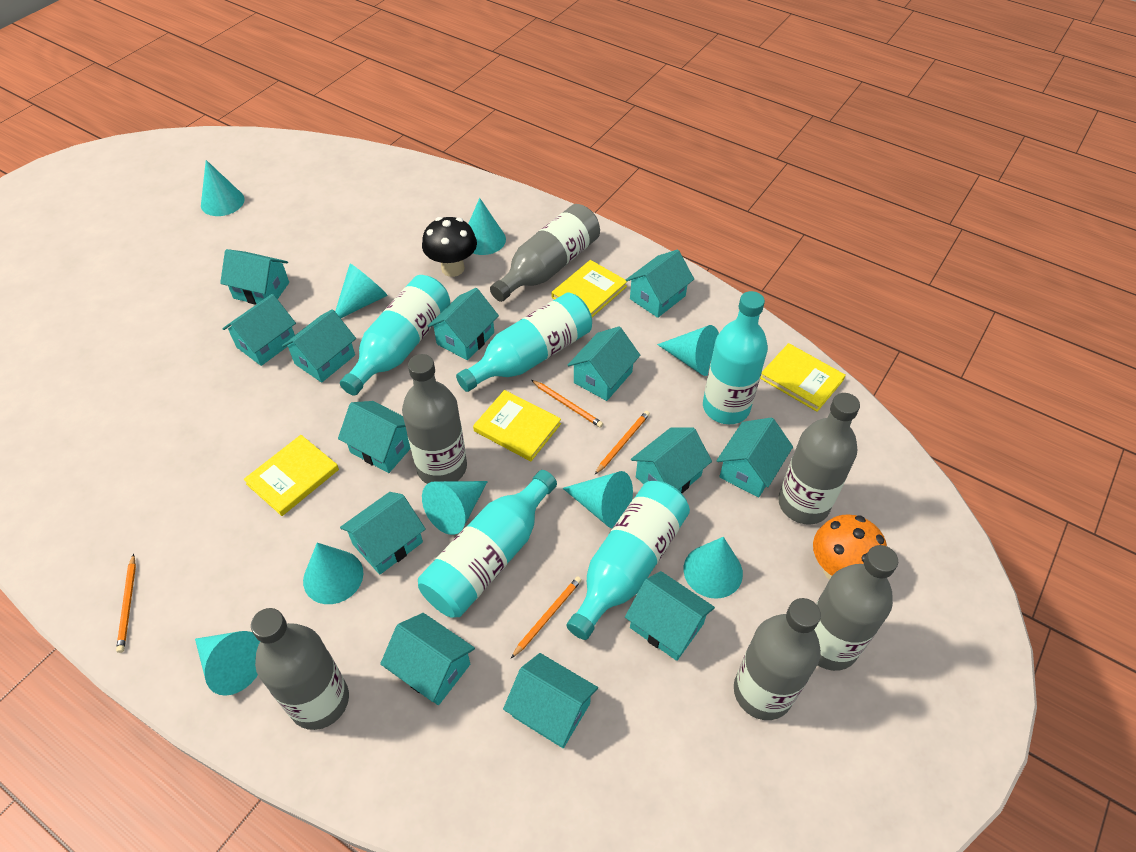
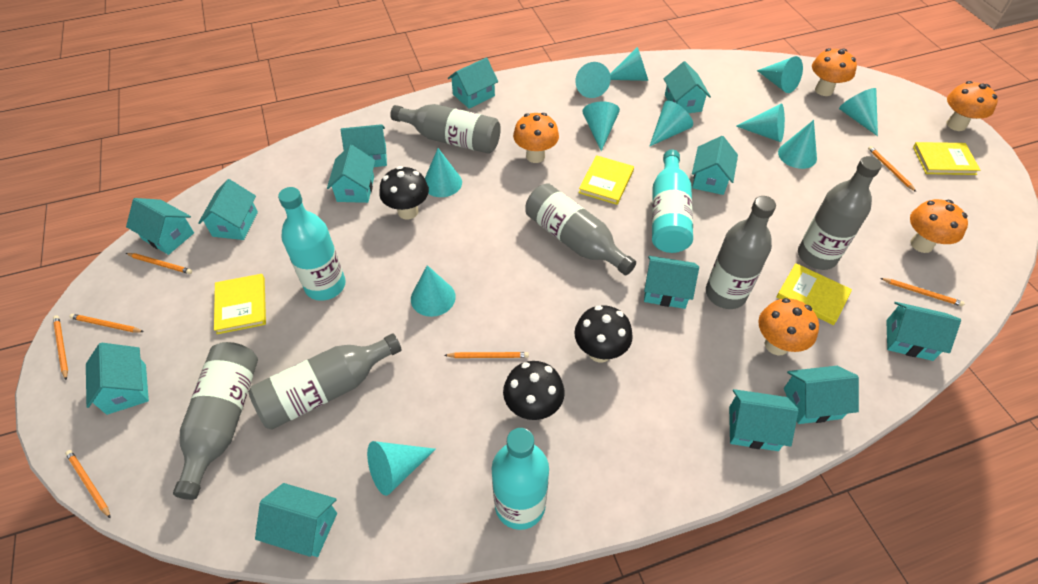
black mushroom: [422,217,477,277] = 1 -> [379,166,429,219] [503,361,565,420] [574,305,633,363] = 3
orange mushroom: [813,514,887,580] = 1 -> [513,113,559,163] [758,298,819,355] [812,48,857,96] [910,199,968,253] [946,81,998,131] = 5
orange pencil: [116,553,136,653] [511,576,582,658] [531,380,603,428] [595,411,650,474] = 4 -> [53,315,68,380] [65,450,111,518] [69,314,144,333] [126,253,192,274] [444,352,529,358] [868,146,916,192] [880,278,965,306] = 7
turquoise bottle: [340,275,450,396] [418,470,557,617] [456,293,592,392] [566,481,690,640] [703,291,768,424] = 5 -> [278,187,346,301] [492,428,549,530] [652,150,693,253] = 3
turquoise cone: [195,631,260,696] [201,160,245,216] [303,543,363,604] [335,264,388,318] [422,481,488,535] [468,198,506,255] [563,471,633,528] [657,325,719,376] [684,537,743,599] = 9 -> [367,441,436,496] [411,265,456,317] [425,148,462,197] [575,62,611,98] [582,102,620,151] [610,47,648,81] [649,101,693,147] [736,103,785,142] [757,56,803,93] [778,120,817,169] [839,88,878,136] = 11

